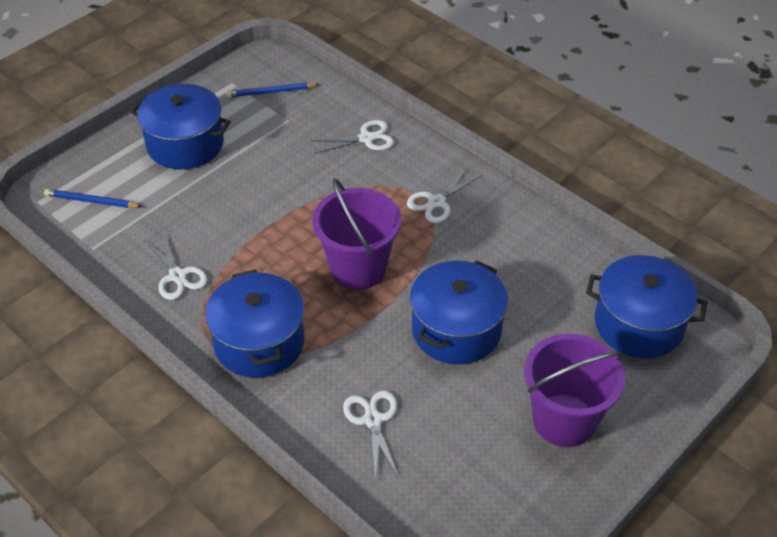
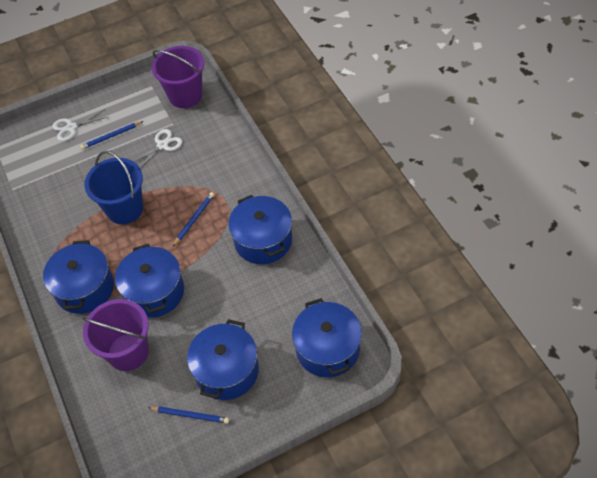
blue bucket: none = 0 -> [84,151,143,224] = 1
blue pencil: [44,189,142,208] [226,83,319,97] = 2 -> [80,121,143,149] [148,406,229,424] [173,192,214,246] = 3
blue pot: [130,84,231,170] [205,270,305,378] [410,260,508,364] [586,255,707,358] = 4 -> [43,240,114,314] [115,244,184,318] [187,319,259,400] [228,195,292,264] [292,298,362,378] = 5
white scissors: [144,231,208,300] [310,120,394,154] [343,391,398,479] [407,167,482,223] = 4 -> [52,109,108,141] [133,129,183,168] = 2

